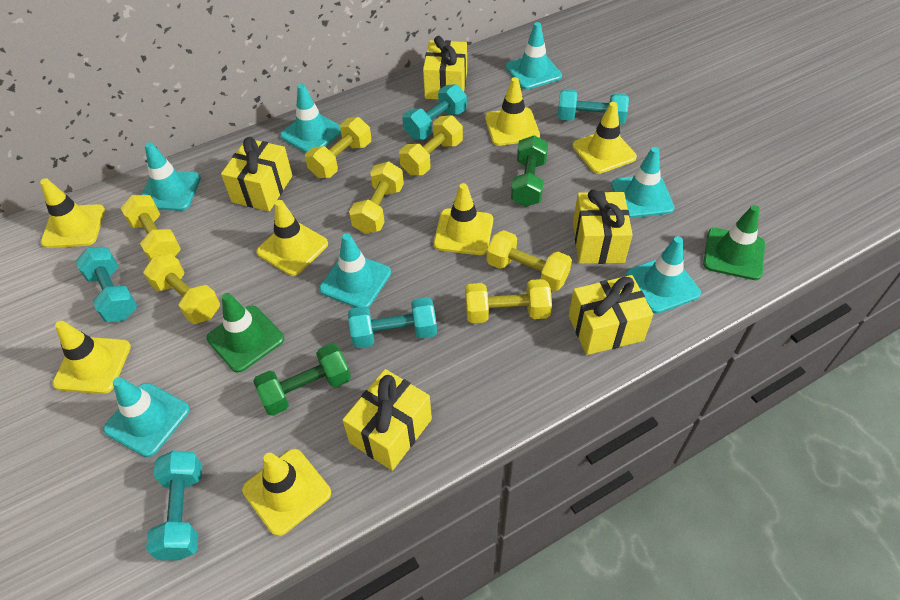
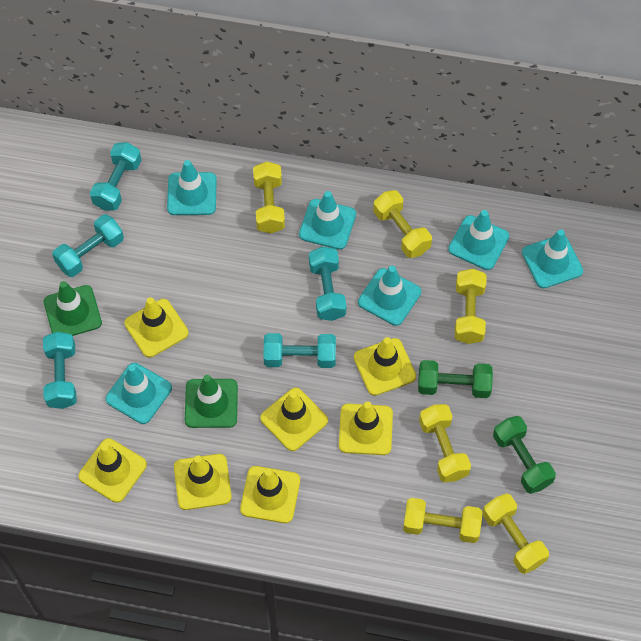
turquoise traffic cone: [103,377,190,457] [142,142,201,211] [280,84,341,153] [319,233,391,308] [506,22,562,90] [612,147,675,218] [626,236,701,314] = 7 -> [105,363,172,424] [167,160,217,215] [299,191,356,250] [358,266,421,326] [448,210,509,270] [522,229,583,289] = 6
yellow dumbbell: [120,195,181,261] [143,254,220,324] [305,117,371,178] [349,162,404,234] [399,115,463,175] [465,279,552,323] [487,230,572,291] = 7 -> [253,161,285,233] [373,190,432,258] [403,498,482,543] [419,404,471,482] [455,269,486,344] [483,493,549,574] = 6
yellow gift: [221,137,293,211] [343,369,432,471] [423,36,467,99] [569,275,653,355] [573,190,633,264] = 5 -> none = 0

